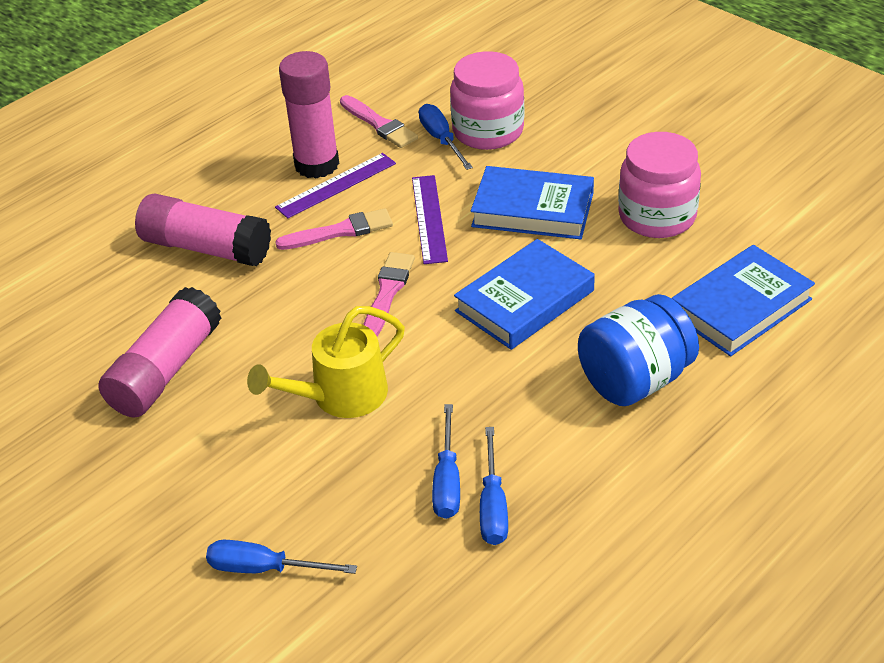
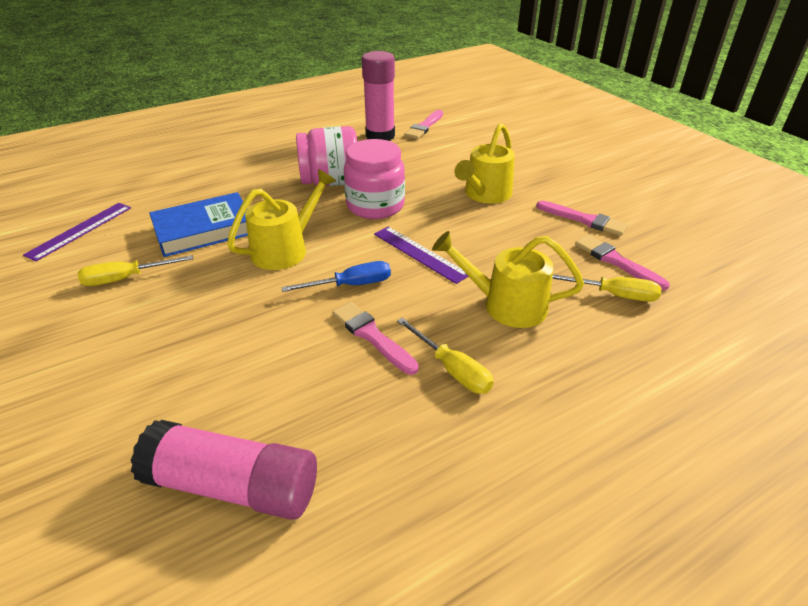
blue book: [454,239,595,350] [471,166,594,239] [672,245,815,356] = 3 -> [149,192,248,257] = 1
blue jar: [578,294,699,406] = 1 -> none = 0
blue screwdriver: [206,540,357,574] [419,104,473,170] [432,404,460,519] [480,427,508,545] = 4 -> [281,261,391,292] = 1
pink brush: [275,208,393,250] [340,95,418,148] [363,252,415,336] = 3 -> [332,302,419,375] [404,110,443,139] [536,201,628,236] [575,235,670,290] = 4
pink glue stick: [98,287,222,418] [135,193,271,266] [279,51,339,179] = 3 -> [131,420,317,520] [362,51,395,141] = 2
yellow screwdriver: none = 0 -> [78,255,193,286] [397,318,494,394] [552,274,661,302] = 3
yellow watering can: [247,306,405,418] = 1 -> [227,169,336,270] [432,231,584,328] [455,123,515,203] = 3

